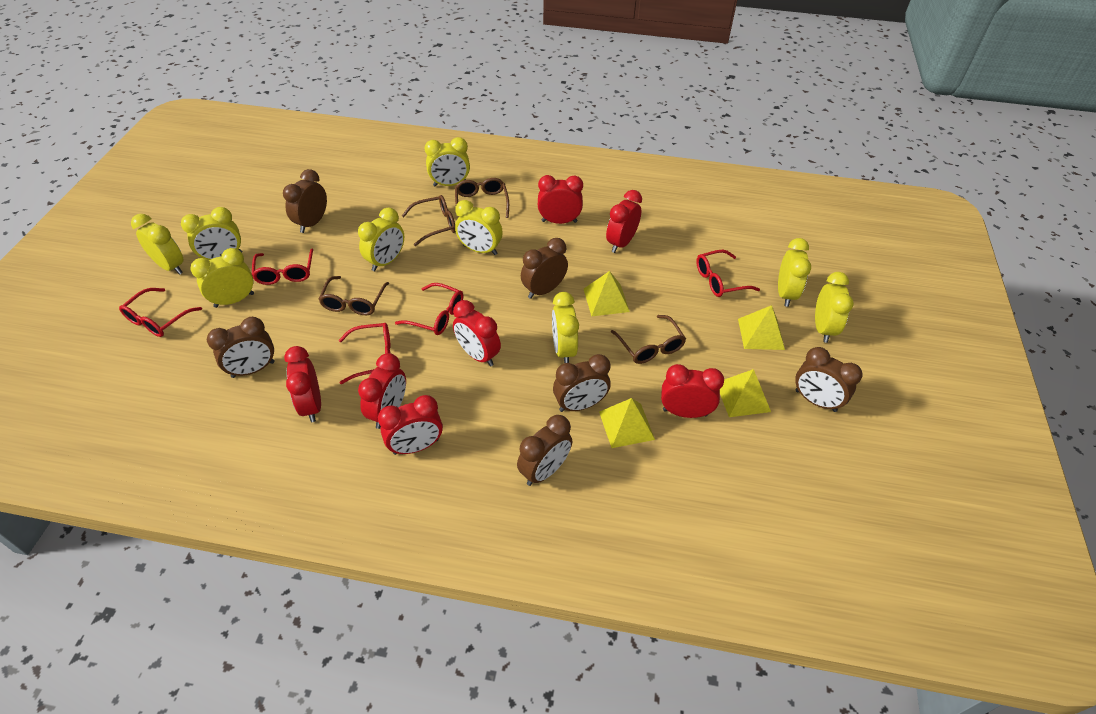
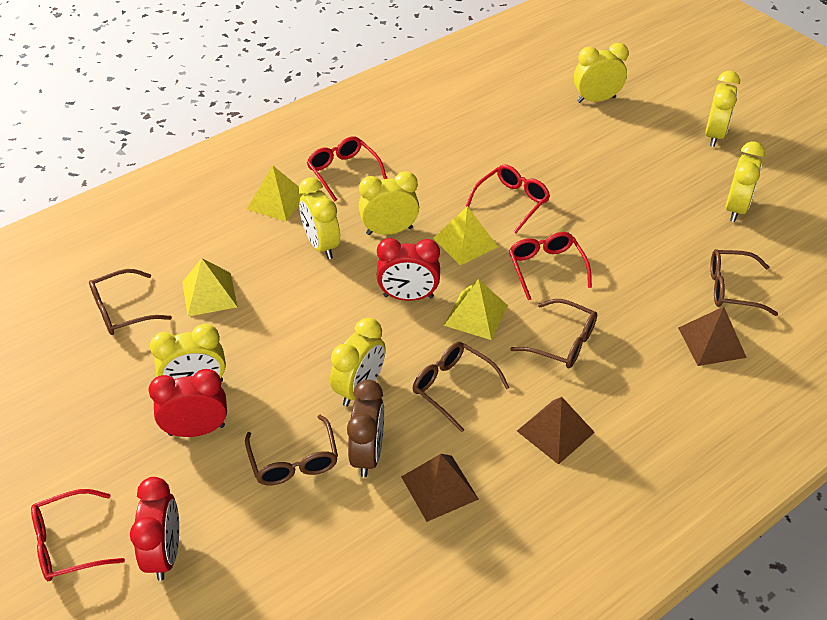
brown clock: [207,317,275,378] [283,169,327,233] [517,415,572,486] [521,238,568,299] [553,354,610,412] [795,347,863,412] = 6 -> [347,380,384,477] = 1
brown glasses: [318,276,389,315] [402,195,456,246] [455,178,509,218] [611,315,686,364] = 4 -> [89,269,172,335] [245,415,338,485] [413,342,510,432] [510,299,597,368] [710,249,778,316] = 5
brown pyramid: none = 0 -> [401,454,479,522] [517,397,595,465] [678,307,747,366] = 3
red clock: [284,346,321,422] [358,353,406,429] [378,395,443,455] [453,300,501,366] [538,175,583,224] [606,190,642,253] [661,364,724,418] = 7 -> [130,477,179,581] [149,369,227,437] [376,238,440,301] = 3
red glasses: [119,288,202,337] [252,249,313,285] [339,323,390,384] [395,283,463,335] [696,250,760,297] = 5 -> [31,489,125,581] [307,136,387,201] [466,165,550,233] [509,232,592,300] = 4
yellow clock: [131,214,184,275] [181,207,242,260] [190,248,254,308] [358,208,404,271] [425,137,470,187] [455,200,503,255] [552,292,579,363] [778,238,811,307] [815,272,854,343] = 9 -> [150,324,226,382] [299,177,340,259] [330,318,386,407] [359,171,419,235] [574,43,629,103] [705,71,740,147] [726,141,765,222] = 7

